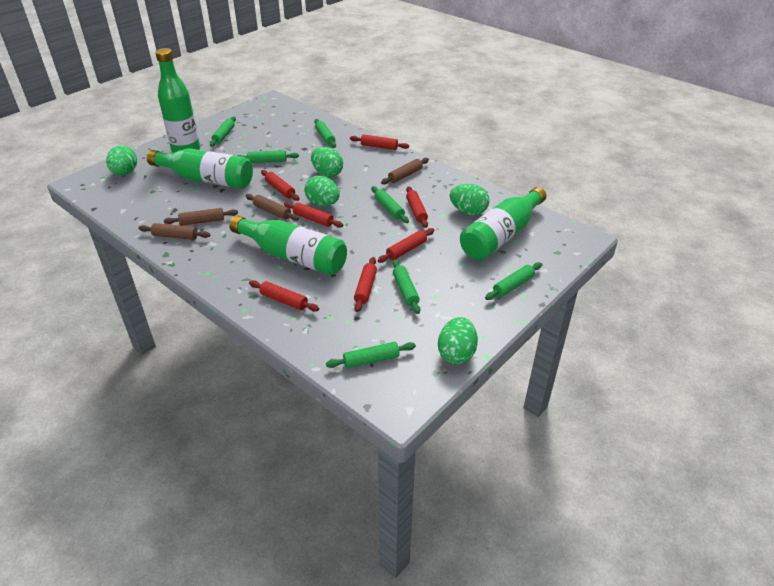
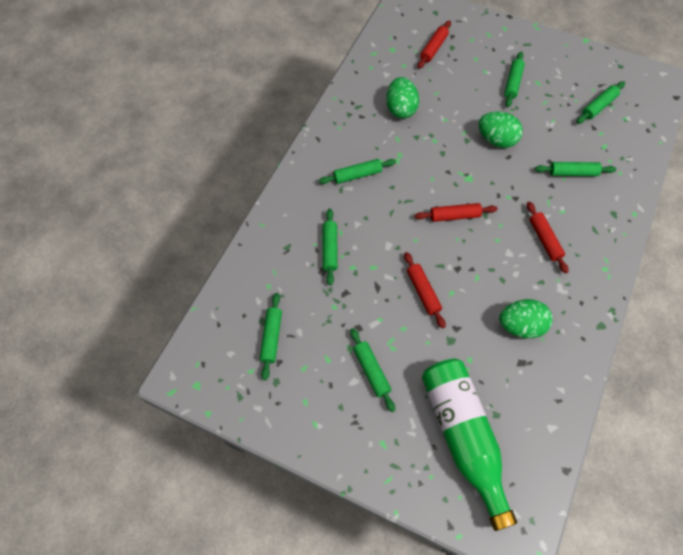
brown rolling pin: [139,223,210,240] [164,208,238,226] [245,194,299,221] [381,158,429,185] = 4 -> none = 0
green bottle: [147,148,253,189] [155,48,200,153] [229,215,347,275] [460,187,546,260] = 4 -> [422,358,517,531] = 1
green egg: [106,145,137,176] [304,176,340,206] [311,147,343,177] [438,317,478,365] [450,184,489,215] = 5 -> [386,77,419,119] [478,111,523,148] [499,299,553,338] = 3
red rolling pin: [249,280,319,311] [261,170,300,201] [284,202,343,228] [350,134,409,150] [354,257,377,312] [377,228,435,263] [406,186,428,228] = 7 -> [404,252,446,329] [415,203,498,222] [417,20,451,69] [527,201,569,274] = 4

